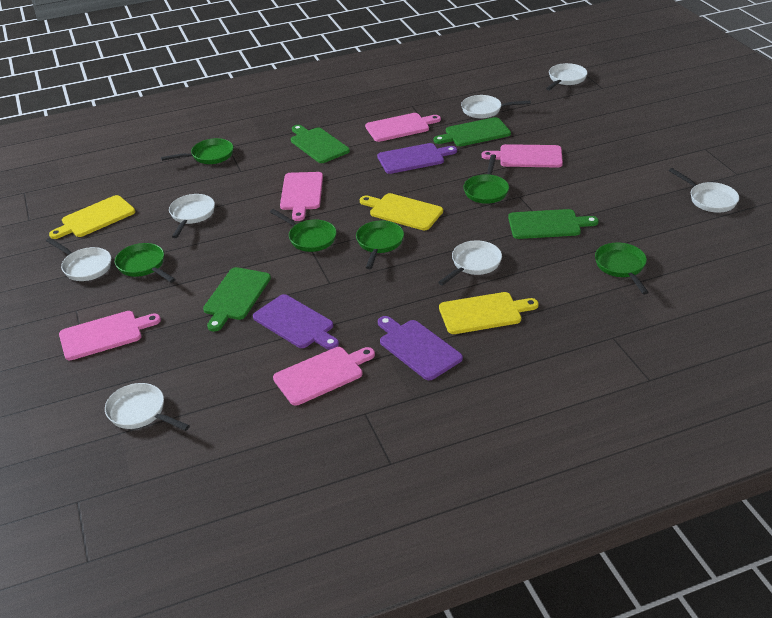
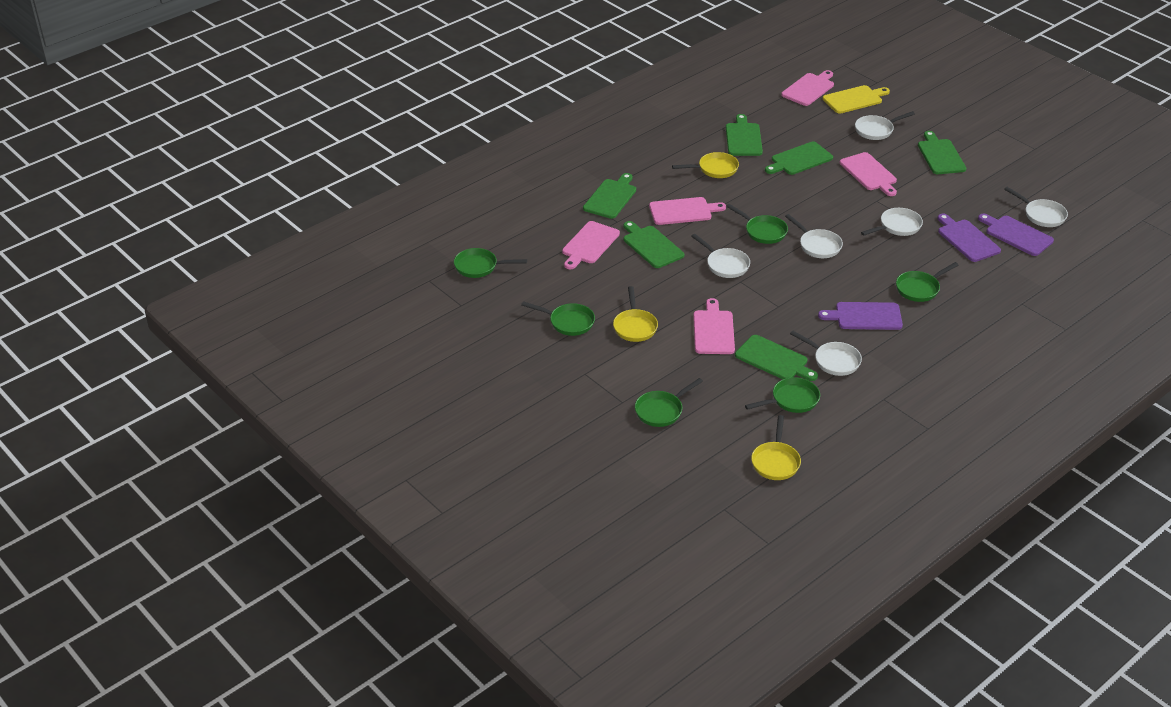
green cutting board: [203,267,271,332] [291,125,350,163] [433,117,511,146] [508,209,599,239] = 4 -> [583,173,636,219] [624,221,684,268] [726,114,763,156] [735,335,818,381] [765,142,833,175] [918,131,966,174] = 6
white pan: [46,238,111,281] [105,383,190,431] [169,194,215,238] [438,240,502,285] [461,95,531,119] [546,63,588,90] [669,168,739,213] = 7 -> [691,234,750,278] [785,214,843,258] [790,331,862,376] [855,111,915,140] [861,208,923,236] [1004,187,1068,227] = 6
yellow cutting board: [49,195,135,239] [360,193,443,230] [439,292,539,334] = 3 -> [823,85,890,114] = 1
yellow pan: none = 0 -> [613,286,658,342] [672,152,739,178] [751,415,801,480] = 3

